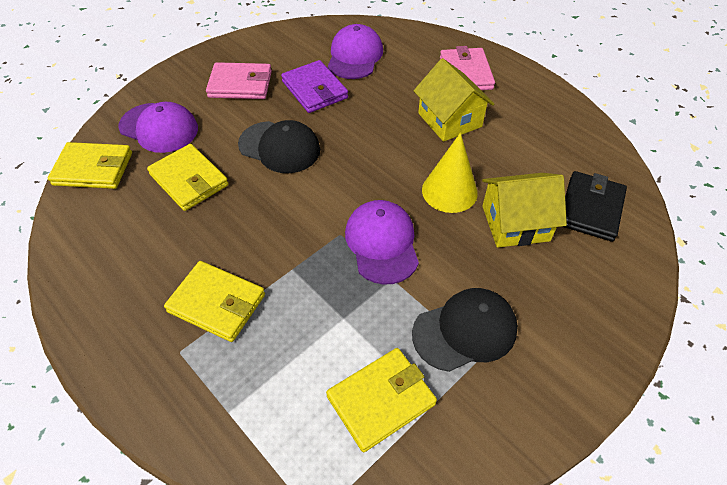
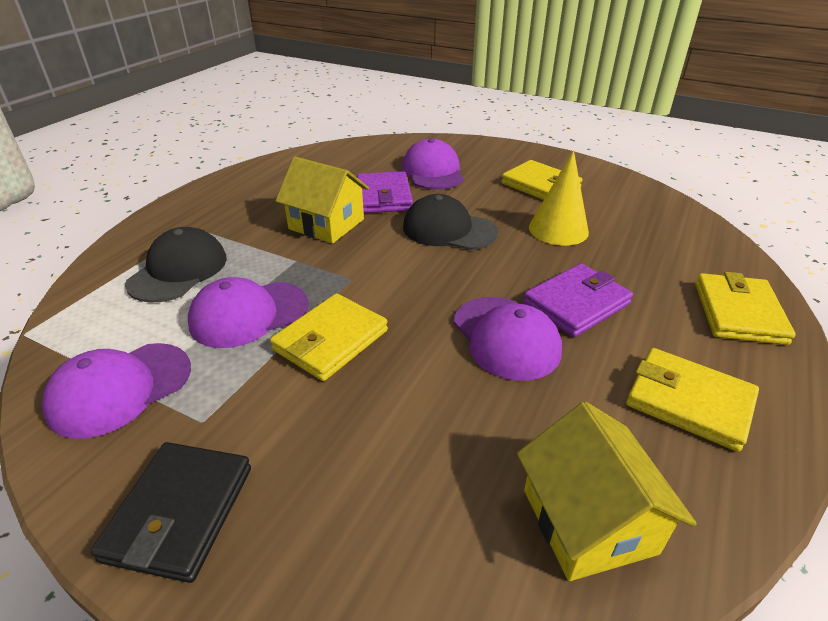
pink wallet: [206,62,272,99] [440,46,495,90] = 2 -> none = 0
purple cap: [118,102,198,153] [328,24,383,79] [345,200,419,285] = 3 -> [42,343,191,439] [188,277,309,348] [402,138,464,190] [454,297,562,381] = 4
purple wallet: [281,60,348,113] = 1 -> [357,171,413,213] [523,263,633,337] = 2

